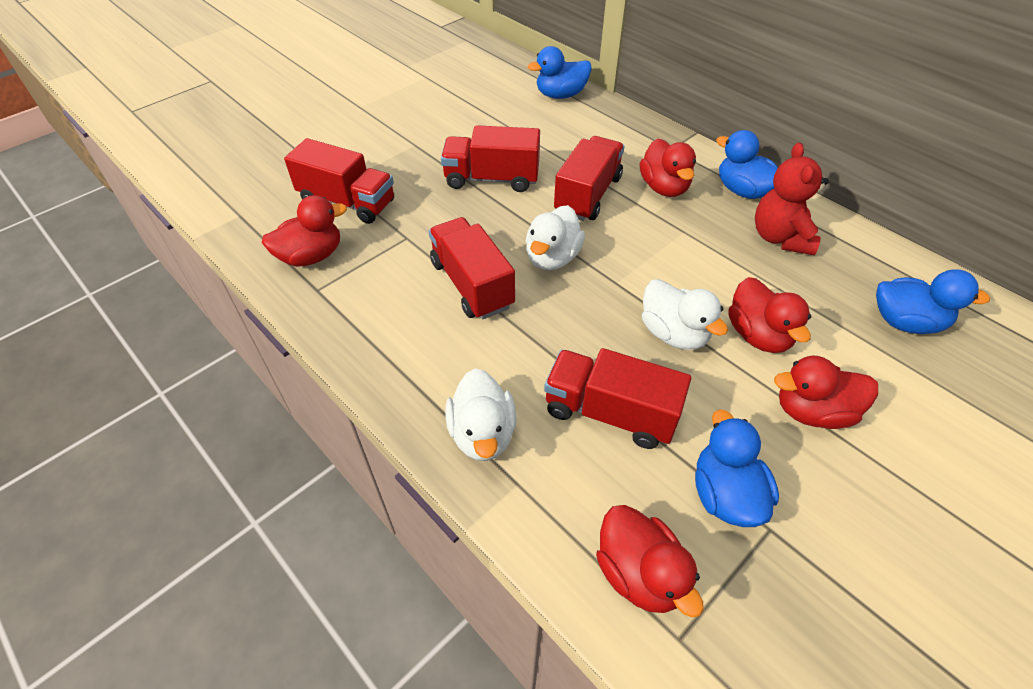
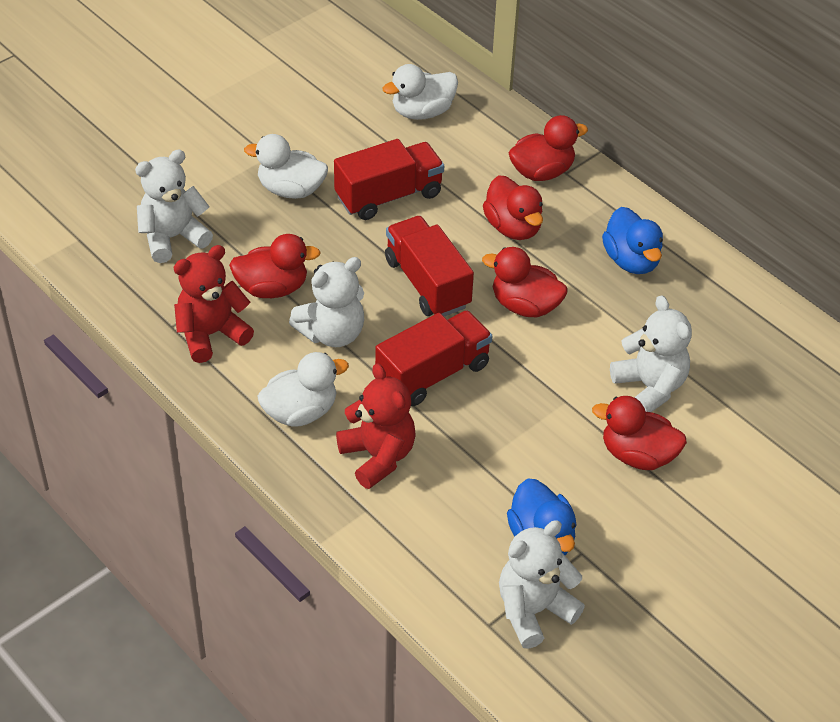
blue duck: [528,46,592,99] [695,409,779,527] [716,130,778,199] [876,269,990,334] = 4 -> [507,479,576,555] [602,207,663,274] = 2
red teddy bear: [755,143,829,255] = 1 -> [174,245,254,363] [336,363,416,489] = 2
red truck: [284,138,394,224] [429,217,515,320] [441,125,540,192] [544,348,691,449] [554,136,625,221] = 5 -> [334,139,444,220] [375,310,492,406] [385,216,474,316] = 3
white teddy bear: none = 0 -> [135,150,213,263] [289,257,364,347] [499,520,585,649] [610,295,692,412] = 4

